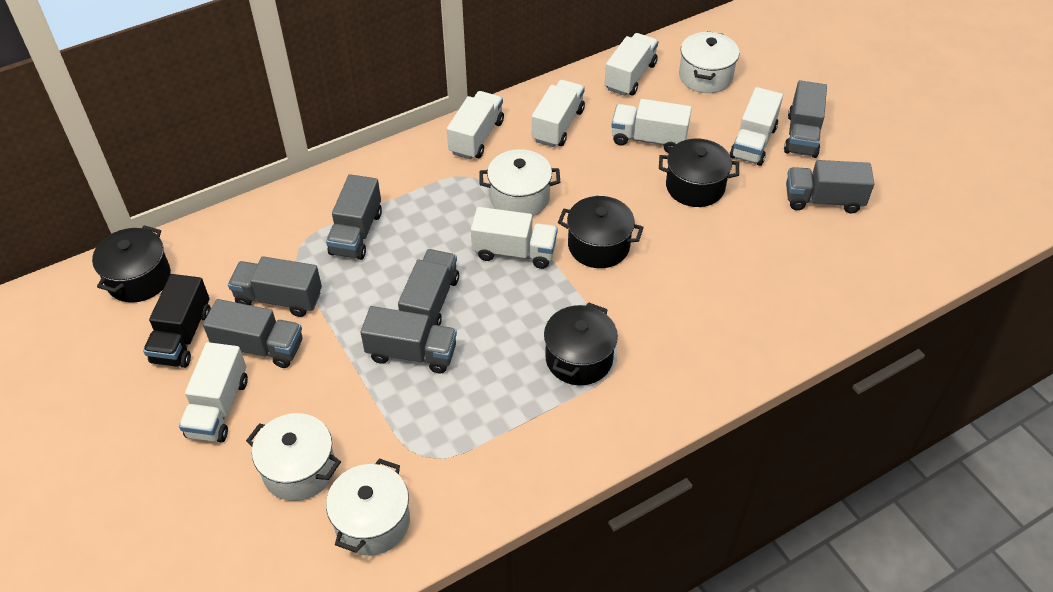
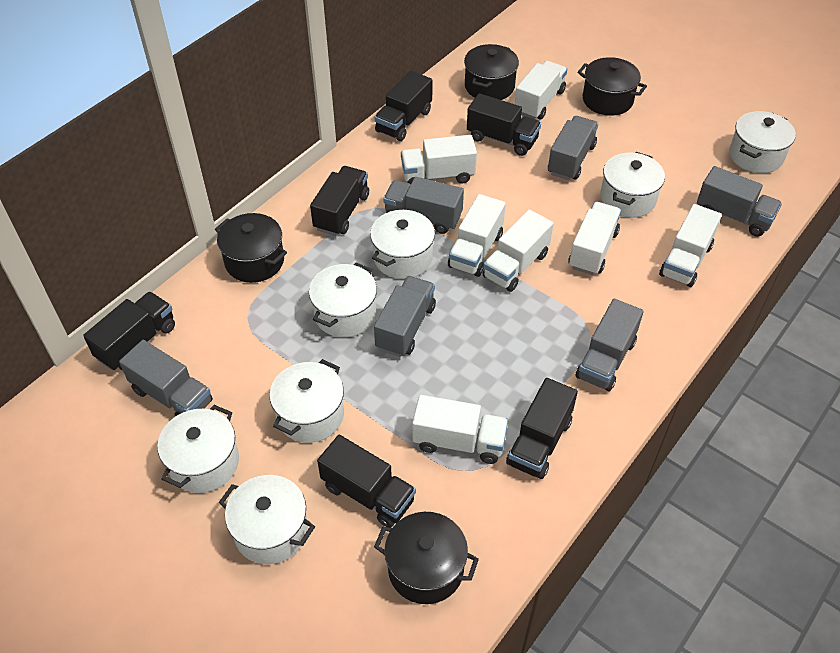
black truck: [143,274,211,368] = 1 -> [83,292,175,371] [310,166,369,236] [317,435,416,528] [375,71,433,141] [467,93,541,156] [506,378,578,479] = 6
grey truck: [203,299,303,368] [228,256,322,317] [326,174,382,260] [361,306,457,374] [398,249,459,329] [784,80,827,158] [786,160,874,214] = 7 -> [119,340,213,416] [374,276,436,357] [383,177,464,234] [548,116,598,180] [576,299,644,391] [697,166,782,237] = 6
white pot: [246,413,341,501] [326,458,410,556] [479,149,560,217] [679,31,739,93] = 4 -> [157,405,239,493] [219,475,315,564] [269,359,344,443] [309,263,377,337] [370,210,435,279] [600,152,665,218] [729,111,796,173] = 7

